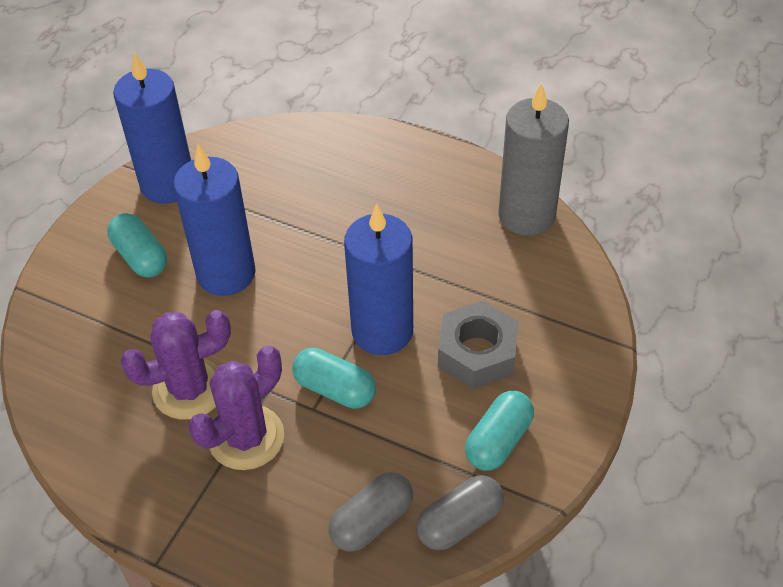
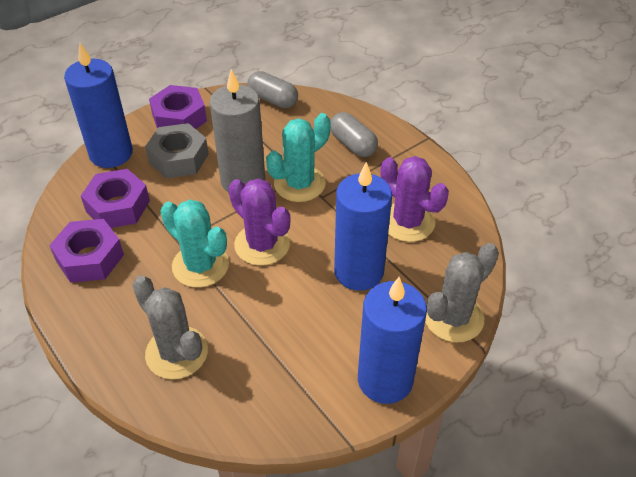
grey cactus: none = 0 -> [132,276,208,379] [425,243,499,343] = 2
purple nut: none = 0 -> [49,219,124,283] [81,169,150,228] [149,85,207,129] = 3
turquoise cactus: none = 0 -> [160,199,229,288] [266,113,330,202] = 2
turquoise capsule: [108,213,167,278] [292,348,376,409] [465,391,534,471] = 3 -> none = 0

